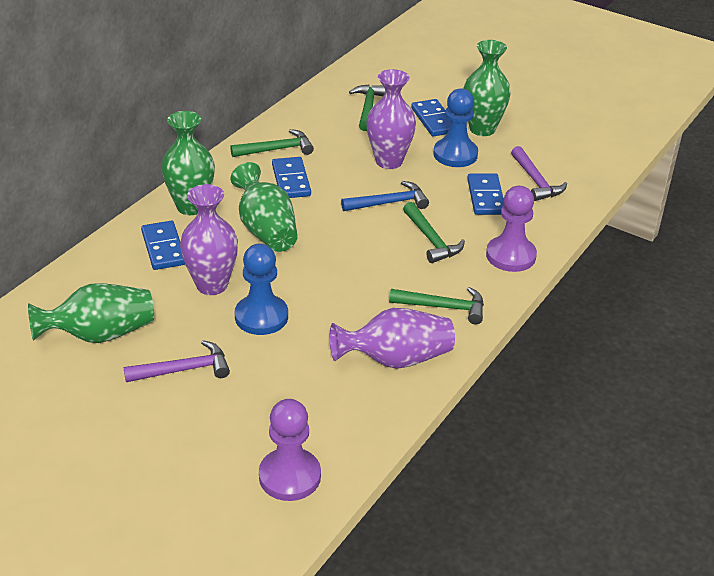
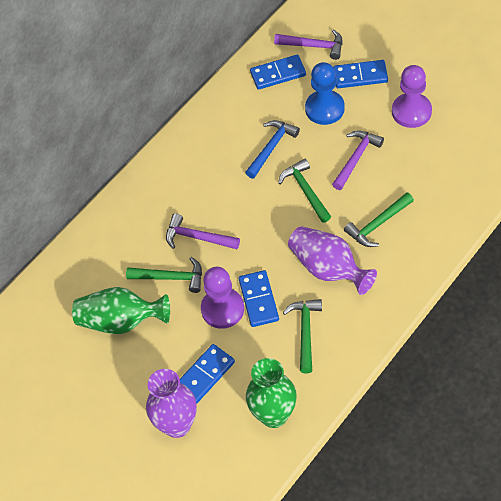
blue pawn: [235,244,288,335] [433,88,478,167] = 2 -> [305,62,345,125] = 1
green vase: [28,283,154,343] [161,111,215,215] [231,162,298,252] [463,40,511,136] = 4 -> [72,287,170,334] [246,358,297,428] = 2
purple hammer: [123,340,230,382] [511,146,567,201] = 2 -> [166,213,240,249] [274,29,342,60] [332,130,384,190] = 3
purple vase: [180,184,238,295] [330,308,455,369] [366,69,416,169] = 3 -> [146,369,197,438] [288,226,377,295] = 2

